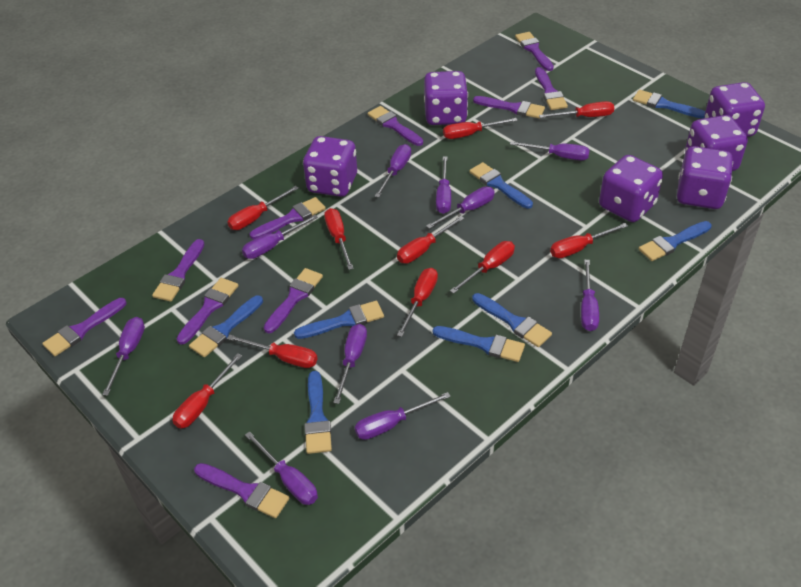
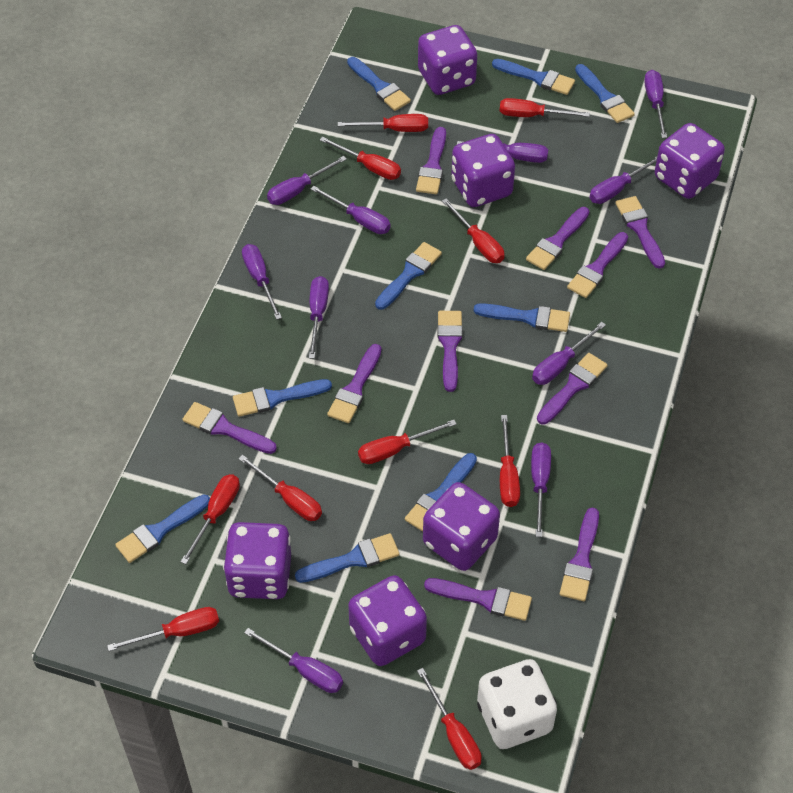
blue brush: [189,295,263,357] [294,301,384,339] [304,371,332,454] [433,326,525,362] [469,162,533,209] [472,293,552,347] [633,90,705,119] [639,221,712,261] = 8 -> [115,494,210,563] [233,379,332,417] [295,533,400,583] [347,57,411,111] [375,242,442,310] [405,453,477,532] [474,303,570,332] [492,59,575,95] [575,64,635,123] = 9
white dice: none = 0 -> [477,659,557,749] = 1

